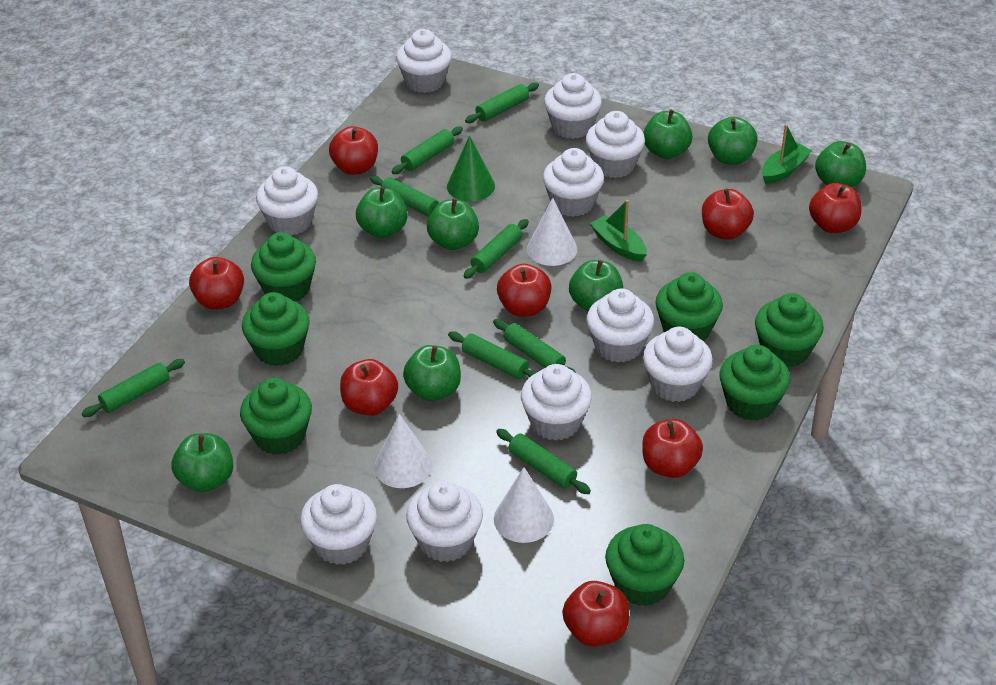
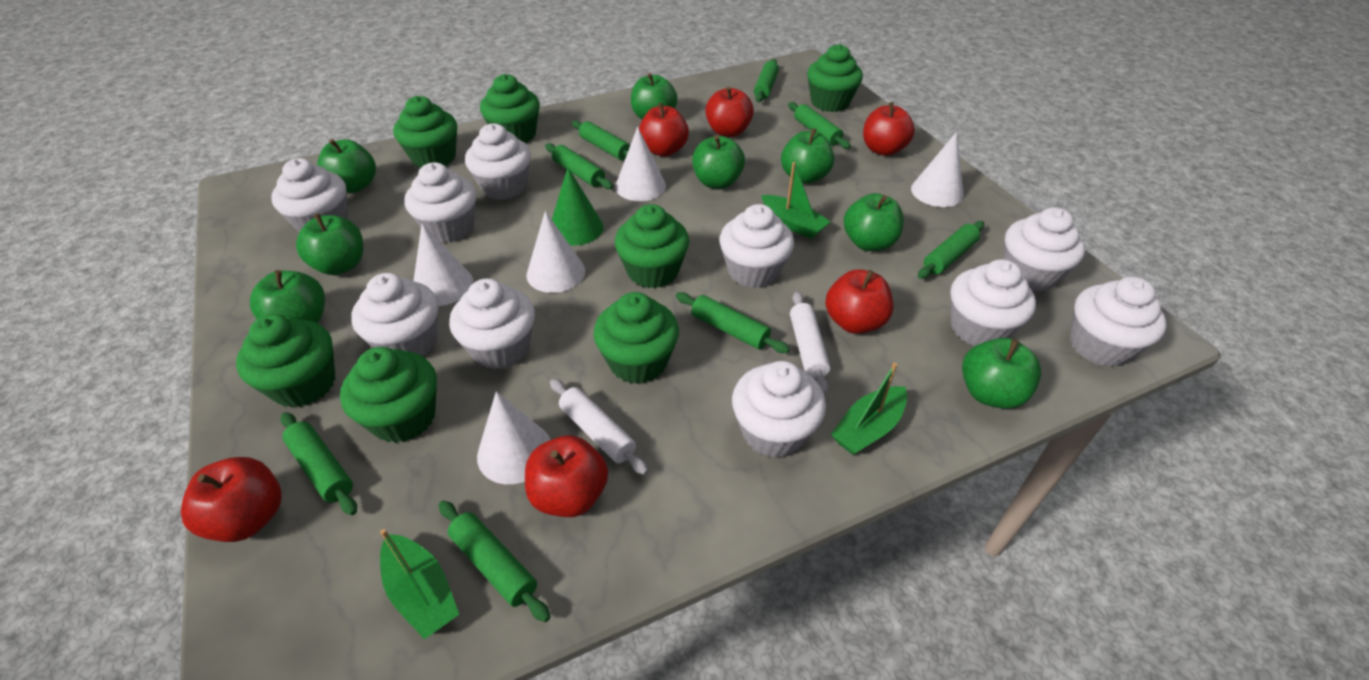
green boat: [590,200,647,262] [762,124,812,184] = 2 -> [380,529,459,639] [761,162,831,239] [831,363,907,455] = 3
red apple: [189,257,244,310] [329,126,378,175] [340,359,398,416] [497,264,552,317] [562,581,629,647] [642,419,703,478] [702,188,754,240] [809,183,861,233] = 8 -> [181,457,282,542] [525,435,608,517] [639,103,689,157] [705,87,754,137] [825,269,894,334] [863,102,915,156] = 6
white cone: [374,414,432,488] [494,467,554,543] [527,198,577,266] = 3 -> [413,223,473,306] [477,391,551,484] [526,211,585,293] [615,127,666,201] [911,132,964,207] = 5
white rolling pin: none = 0 -> [550,379,648,475] [790,291,830,395] = 2

